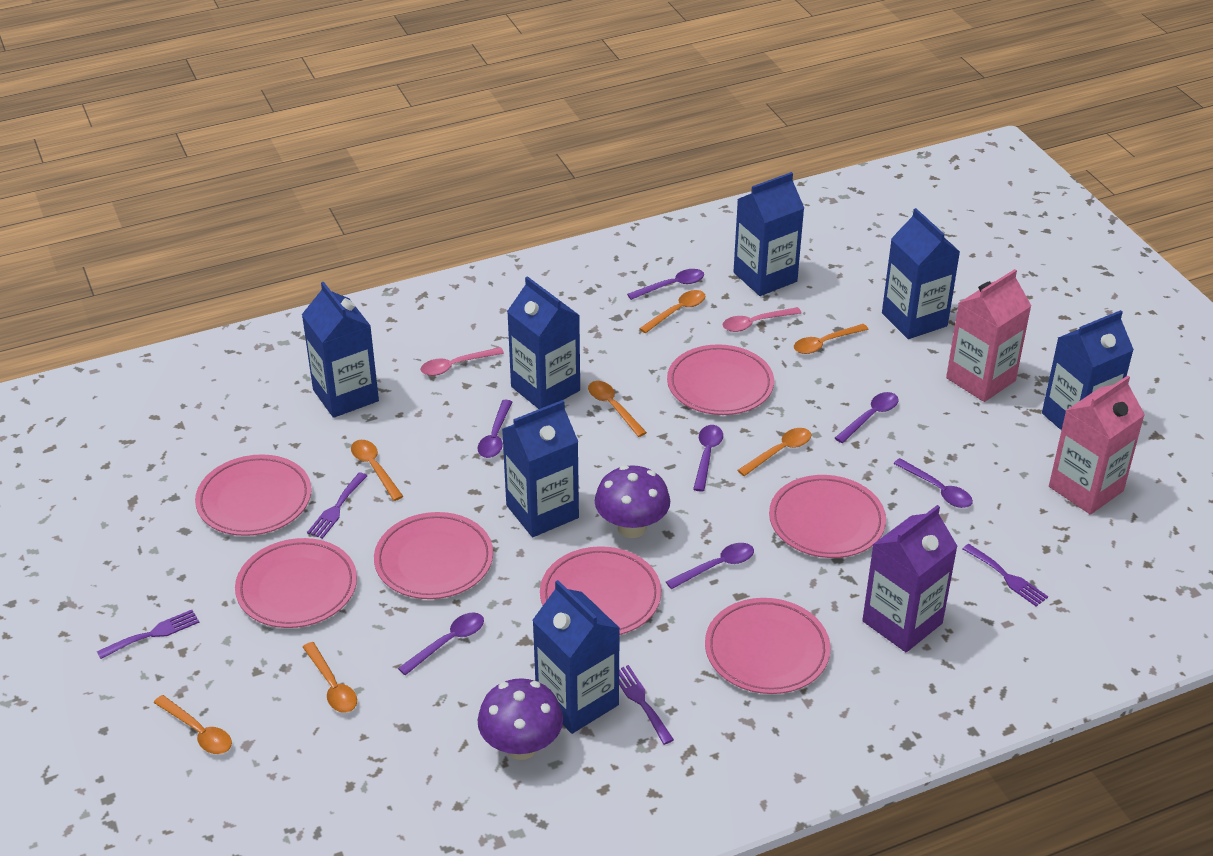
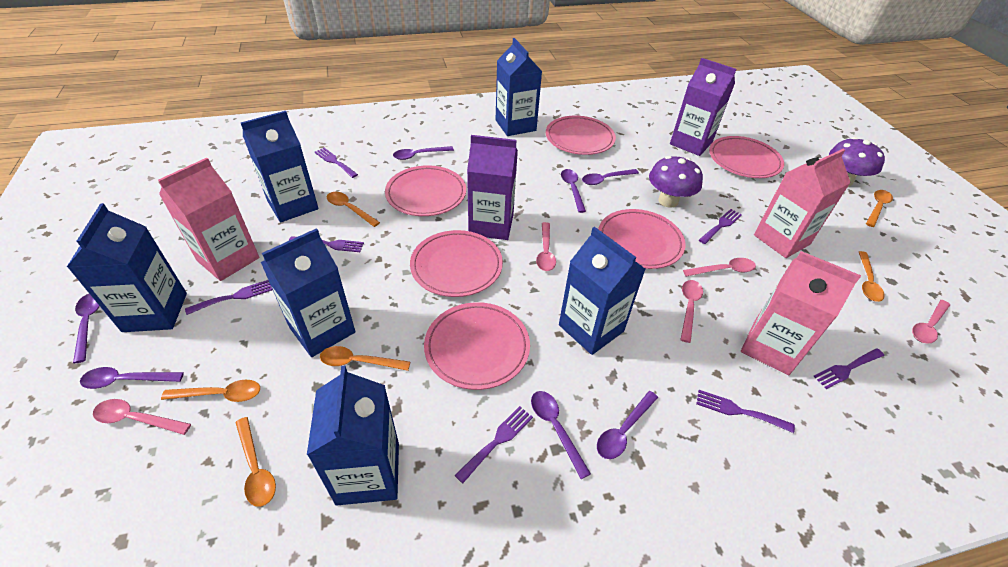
blue carton: [302,282,379,418] [502,400,579,537] [507,276,580,409] [532,580,620,734] [733,172,804,296] [882,208,960,339] [1042,310,1134,430] = 7 -> [67,203,187,332] [241,111,319,222] [261,228,355,357] [307,366,399,505] [496,38,542,136] [559,227,645,355] = 6
orange spoon: [154,695,232,754] [303,642,357,713] [351,440,403,501] [588,381,647,437] [639,290,705,333] [737,428,811,476] [794,324,869,354] = 7 -> [161,380,260,402] [235,417,276,507] [320,346,410,371] [327,192,380,227] [859,251,885,302] [866,190,893,227] = 6
pink carton: [946,269,1031,402] [1049,375,1145,515] = 2 -> [158,158,259,281] [741,251,861,375] [754,149,851,258] = 3
pink plate: [195,454,312,536] [235,538,357,628] [374,512,493,599] [540,546,661,635] [667,344,774,415] [705,598,831,694] [769,475,886,558] = 7 -> [385,165,466,216] [410,230,503,297] [424,302,530,390] [546,116,616,155] [598,209,685,269] [709,136,784,178] = 6
pink spoon: [420,347,504,376] [723,307,801,332] = 2 -> [93,399,191,435] [536,222,556,271] [680,280,703,343] [683,258,756,277] [912,300,950,344] = 5
purple carton: [862,505,958,652] = 1 -> [467,135,518,240] [670,58,736,156] = 2
purple fork: [97,610,200,659] [307,472,367,539] [619,665,674,745] [963,544,1048,606] = 4 -> [185,280,273,315] [289,236,364,252] [315,148,358,178] [454,406,533,483] [696,390,795,433] [699,209,742,244] [814,348,884,389] = 7

